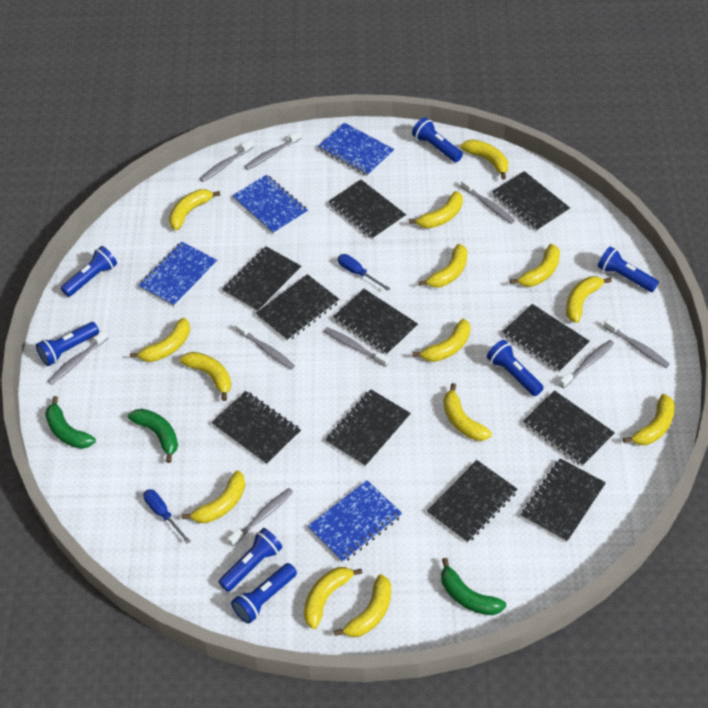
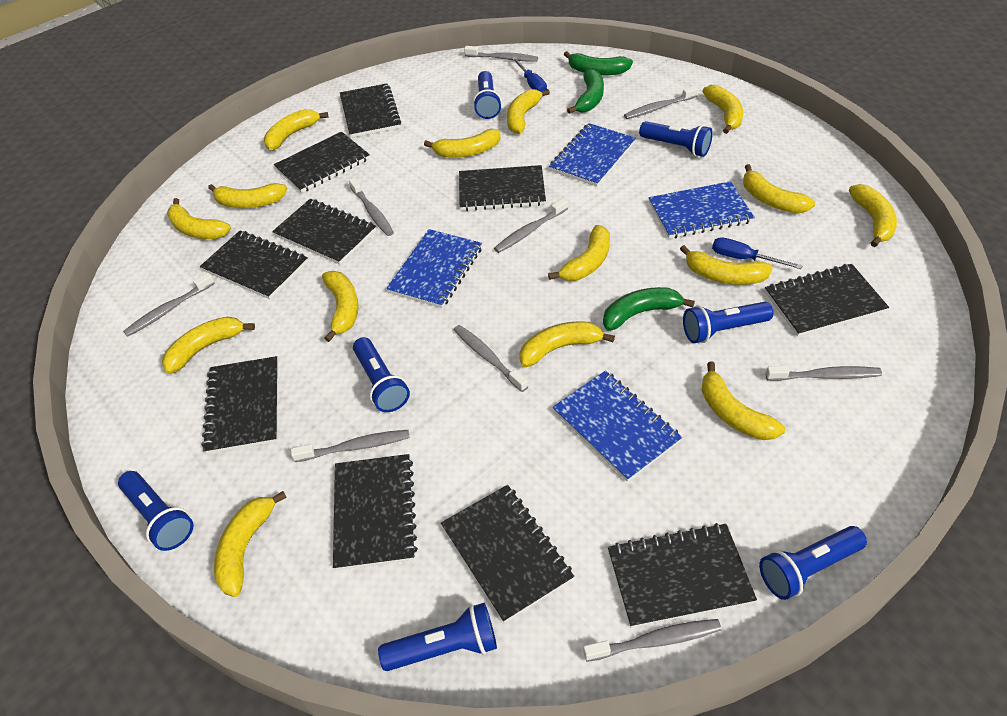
black notebook: [212,391,301,465] [222,246,301,311] [256,274,339,341] [325,389,411,467] [328,180,406,240] [333,289,418,355] [427,460,517,543] [492,171,570,232] [503,304,590,372] [521,458,606,542] [523,390,615,466] = 11 -> [200,231,308,299] [202,356,278,454] [272,199,376,265] [274,132,370,193] [333,454,418,570] [340,83,401,138] [441,485,574,623] [459,165,546,211] [608,523,757,628] [765,264,889,337] = 10
yellow banana: [130,318,190,362] [169,189,220,230] [180,352,231,401] [182,471,245,523] [304,567,362,629] [334,574,391,637] [409,191,463,229] [413,319,471,362] [419,244,468,288] [443,383,492,441] [461,139,508,180] [510,244,560,287] [566,276,612,323] [623,394,675,445] = 14 -> [162,317,255,374] [167,198,231,239] [208,183,287,208] [214,491,287,597] [264,109,328,150] [322,271,359,342] [424,129,501,158] [507,89,550,134] [519,321,615,367] [548,225,610,281] [680,245,773,285] [701,361,785,440] [703,85,743,134] [743,164,815,213] [849,184,897,247] = 15

